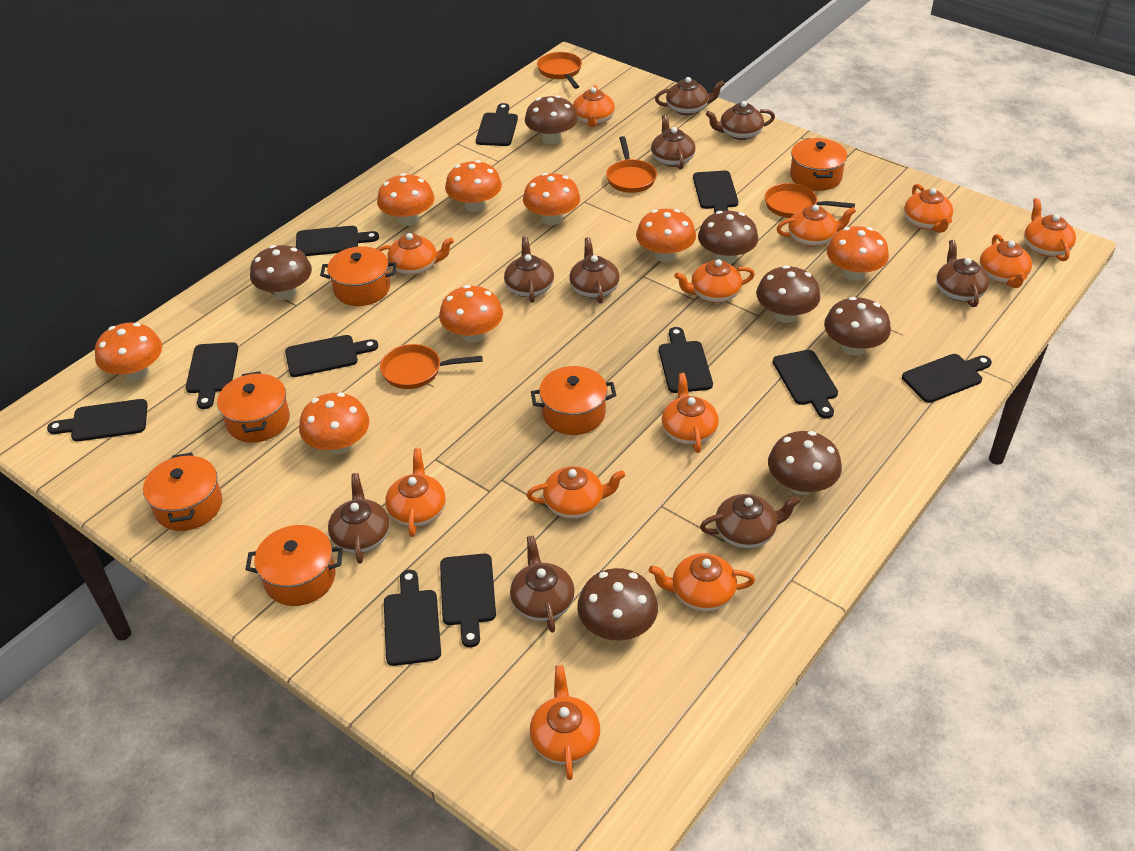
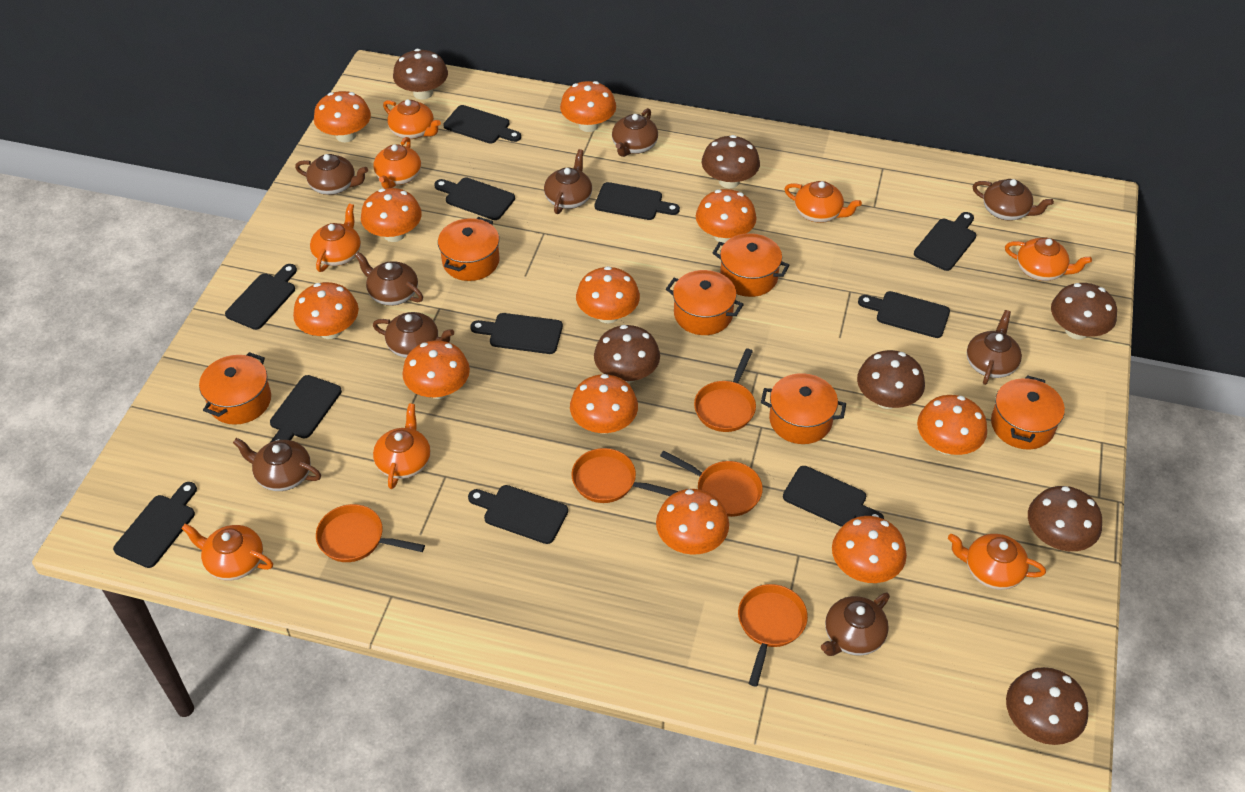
orange mushroom: [95,322,162,381] [299,393,369,454] [377,173,434,226] [439,285,503,343] [445,160,502,212] [523,173,580,225] [636,209,696,262] [827,226,889,281] = 8 -> [293,282,359,339] [314,91,371,142] [361,188,422,242] [402,340,470,399] [560,81,616,132] [570,374,638,434] [576,266,640,323] [656,489,729,555] [696,189,756,243] [832,516,907,583] [917,395,987,455] = 11
orange pan: [380,344,483,389] [537,52,582,89] [606,136,657,193] [765,183,855,218] = 4 -> [316,504,425,562] [571,448,678,503] [660,450,763,517] [694,348,756,432] [738,584,808,687] = 5
orange teapot: [377,233,454,275] [385,448,446,537] [527,466,626,519] [530,665,600,780] [573,85,615,127] [649,553,755,611] [662,373,719,453] [674,259,755,303] [776,205,856,247] [904,184,953,233] [980,234,1032,288] [1024,198,1076,261] = 12 -> [181,523,273,581] [310,204,361,272] [373,137,421,189] [373,403,431,489] [383,99,441,139] [784,181,862,223] [948,534,1046,590] [1005,238,1092,281] = 8

